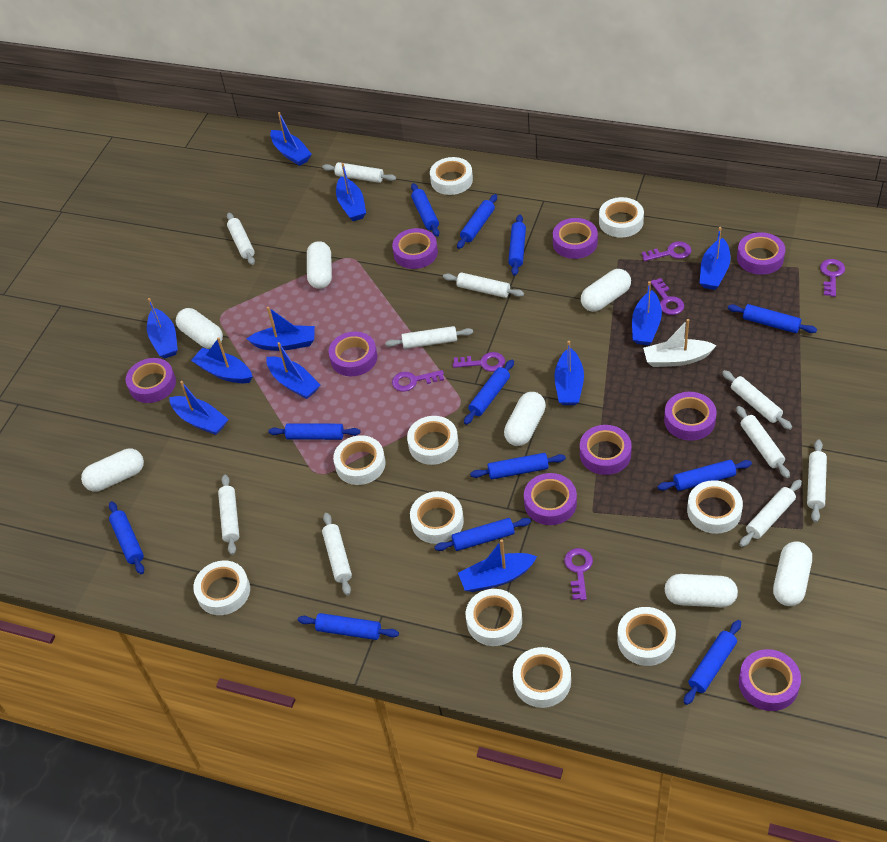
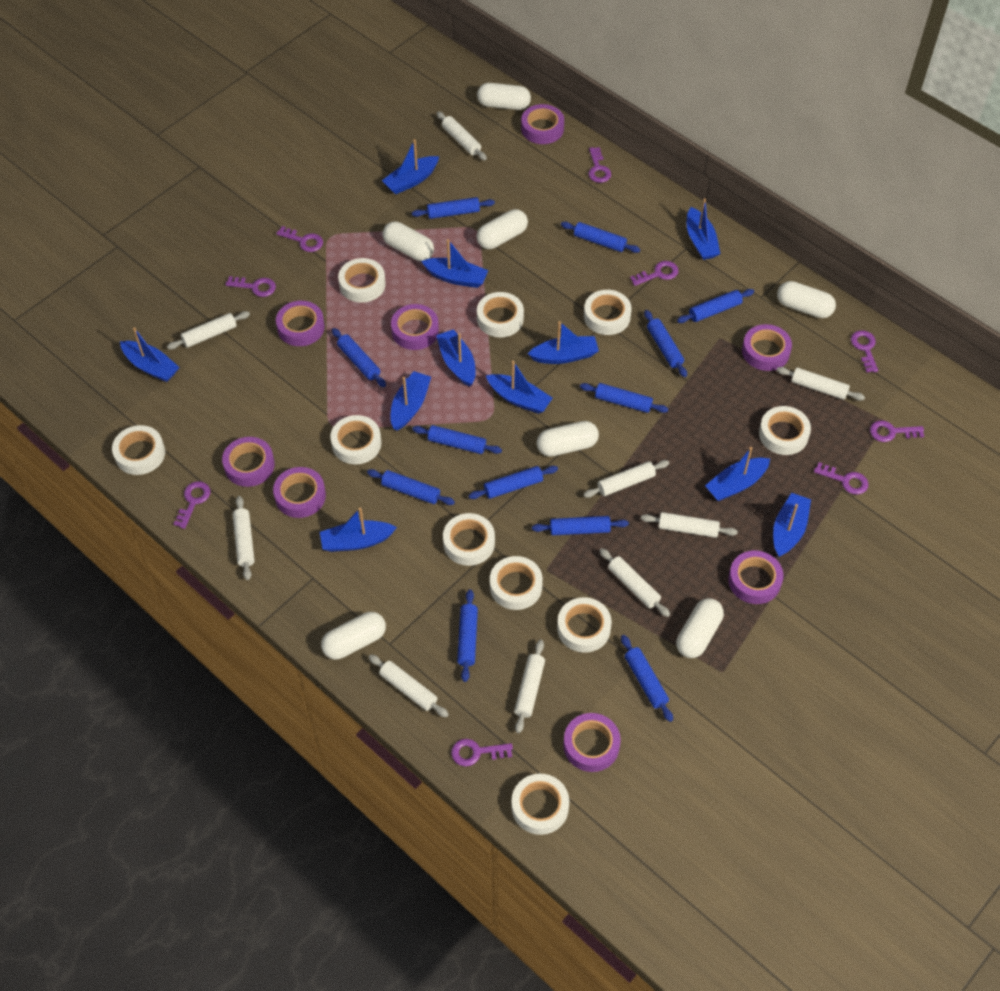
purple key: [392,370,444,392] [453,352,505,372] [564,548,593,600] [642,241,691,261] [650,278,684,315] [820,259,845,297] = 6 -> [174,481,210,529] [225,276,276,297] [276,226,323,252] [451,739,513,766] [588,147,611,183] [630,261,678,286] [814,462,868,494] [851,330,878,372] [870,420,924,442] = 9
purple tape: [126,358,176,403] [329,332,377,376] [392,228,438,269] [524,473,577,525] [553,218,598,259] [580,425,632,475] [664,392,717,441] [737,232,785,275] [739,649,801,711] = 9 -> [222,437,275,487] [273,467,326,518] [276,301,325,346] [391,304,439,350] [521,104,564,144] [563,713,621,772] [728,551,784,604] [742,324,792,371] = 8
white boat: [643,319,717,367] = 1 -> none = 0
white rolling pin: [218,475,239,555] [227,213,255,265] [322,162,396,183] [322,513,352,595] [385,326,473,349] [443,272,524,298] [722,370,792,430] [736,406,790,478] [739,480,802,547] [807,440,827,522] = 10 -> [167,311,250,350] [232,496,255,580] [369,654,449,718] [436,111,487,160] [514,640,545,733] [583,460,669,498] [599,548,670,617] [641,512,738,538] [776,367,865,401] = 9

